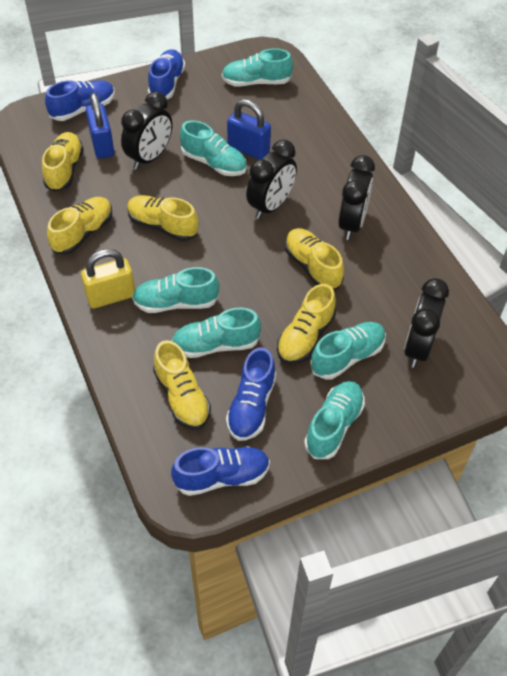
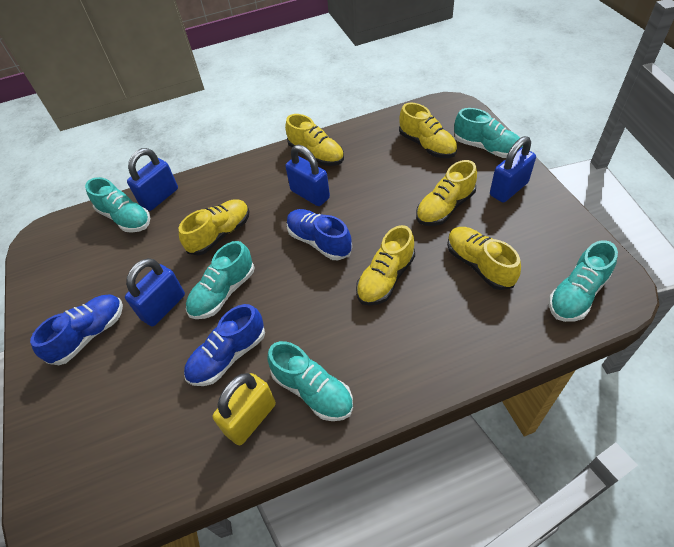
black clock: [121,91,172,170] [246,140,297,219] [338,155,375,240] [404,278,449,368] = 4 -> none = 0
blue padlock: [86,93,114,159] [227,99,271,160] = 2 -> [125,258,185,326] [127,148,178,211] [285,145,330,206] [490,136,536,202] = 4
blue shoe: [45,80,115,121] [148,49,185,99] [171,446,270,496] [226,347,276,441] = 4 -> [30,294,123,365] [184,304,265,386] [286,209,352,260] = 3
turquoise shoe: [132,267,219,313] [172,308,261,358] [180,120,247,176] [221,48,293,86] [304,381,365,459] [310,322,386,379] = 6 -> [85,177,150,233] [186,241,255,319] [267,341,353,421] [454,108,523,158] [549,240,618,322] = 5

